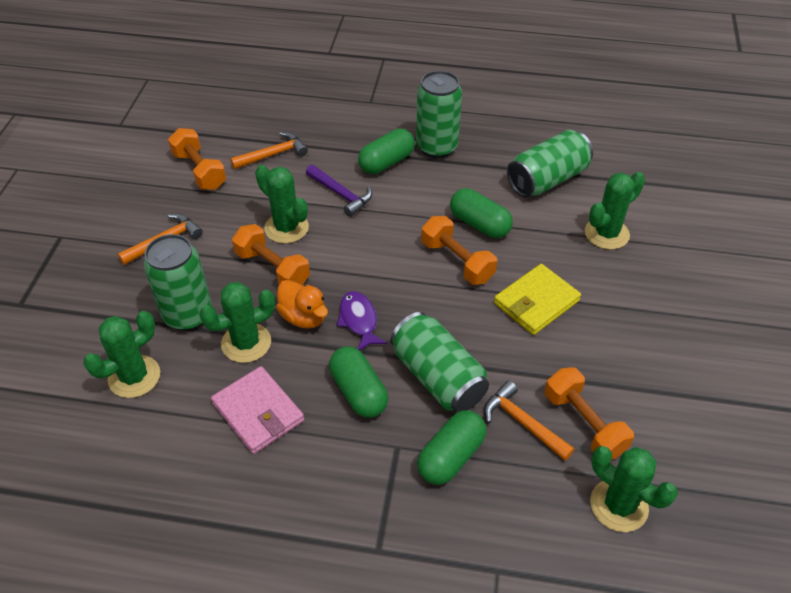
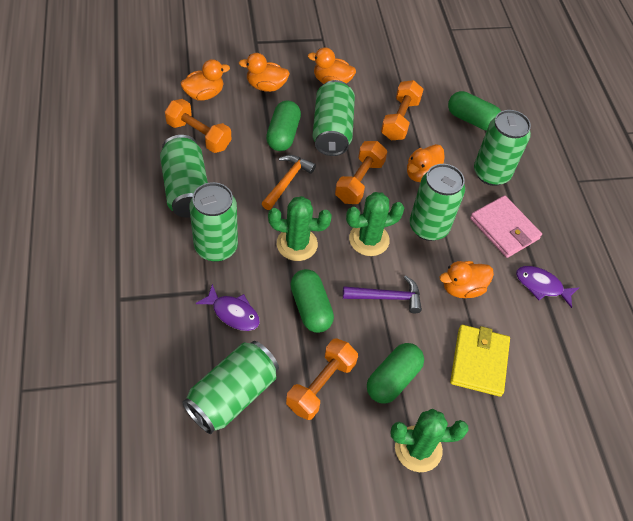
green cactus: [83,311,160,398] [199,282,275,363] [255,165,309,244] [585,172,645,249] [590,446,678,532] = 5 -> [268,196,332,261] [346,192,404,256] [391,409,469,472] = 3
green can: [143,234,212,331] [391,312,489,412] [416,71,462,158] [507,130,593,197] = 4 -> [160,135,208,218] [182,341,279,434] [189,182,238,262] [312,80,355,156] [410,164,465,241] [474,110,531,186] = 6
orange duck: [276,280,328,328] = 1 -> [181,59,230,101] [239,53,290,92] [308,47,356,84] [407,144,445,182] [440,261,494,298] = 5
orange hammer: [118,213,203,265] [230,132,308,169] [484,381,575,461] = 3 -> [262,155,316,210] = 1
purple fish: [337,291,387,351] = 1 -> [196,284,260,331] [516,266,579,308] = 2

